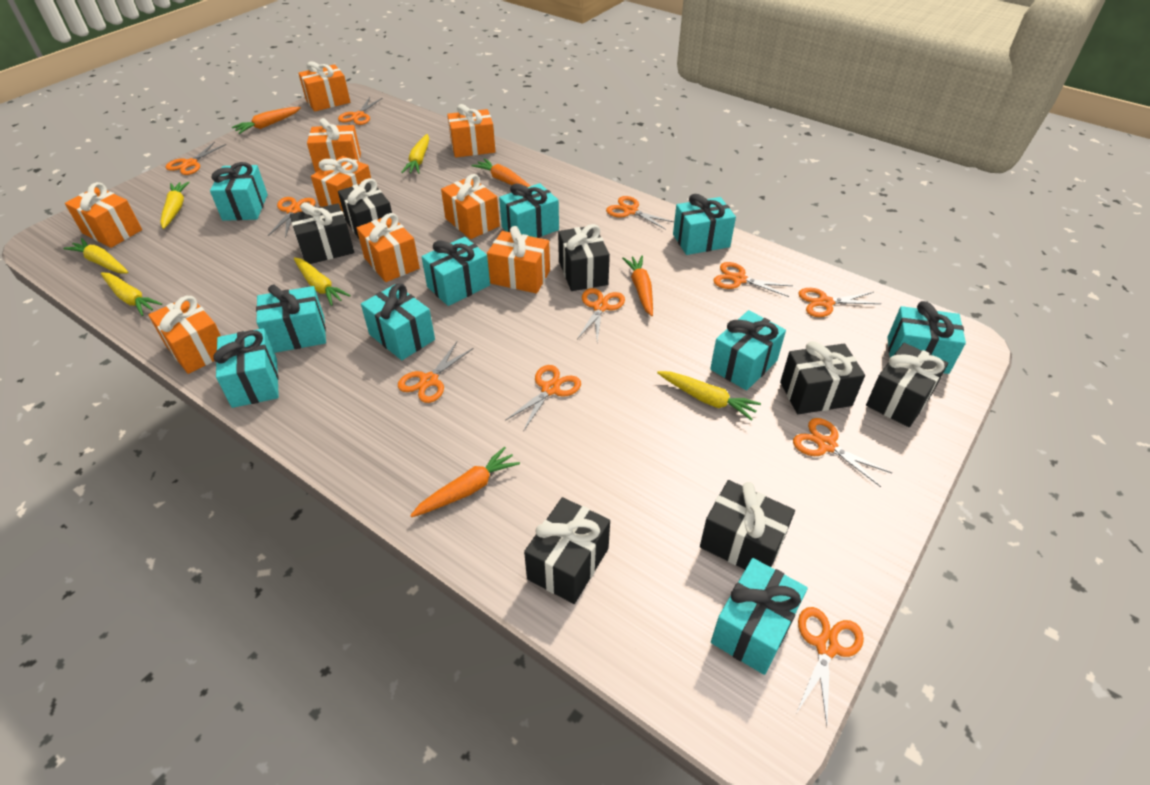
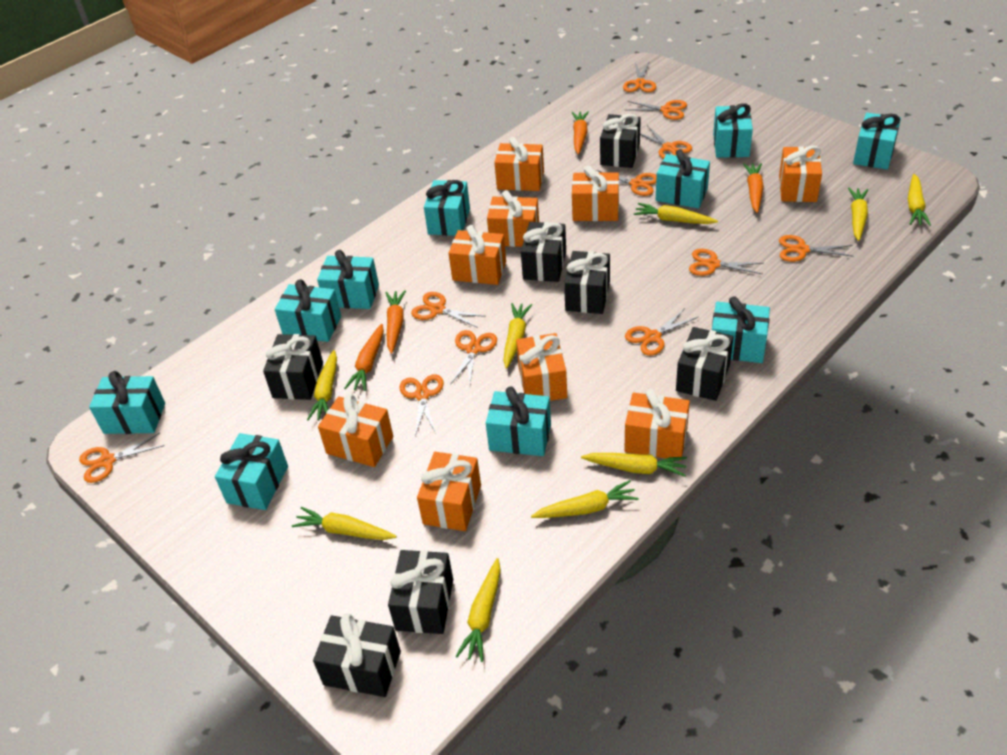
yellow carrot: [63,238,129,273] [101,272,162,316] [160,181,190,229] [294,257,351,306] [401,134,429,174] [657,371,761,421] = 6 -> [292,507,396,540] [307,350,337,420] [456,558,501,662] [503,303,532,369] [531,480,639,518] [581,453,687,477] [634,203,718,224] [848,187,868,241] [908,174,931,226] = 9

